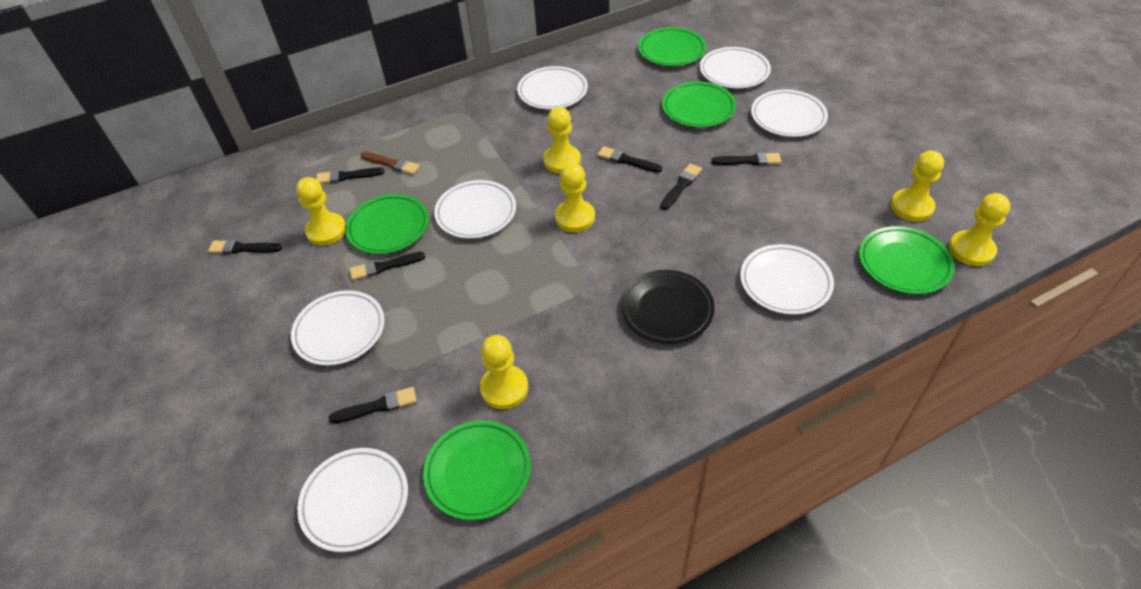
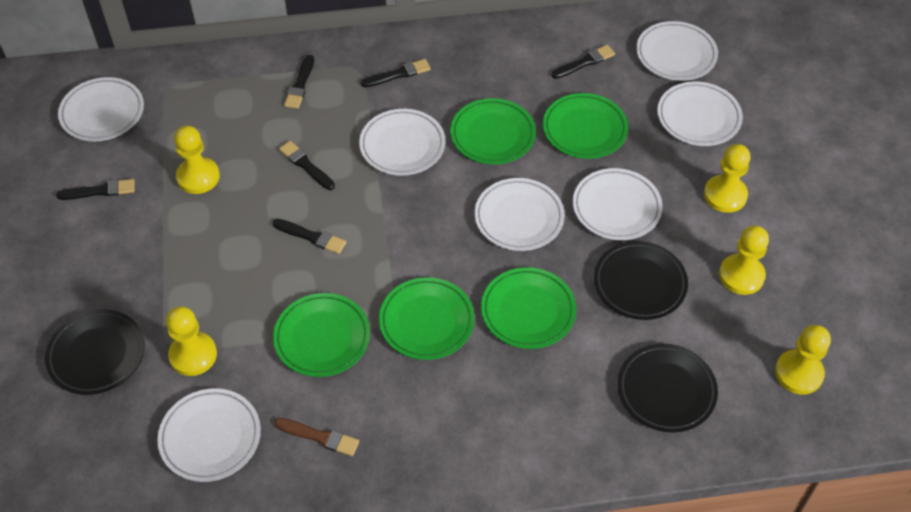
black brush: [208,240,282,254] [316,167,384,184] [329,387,417,424] [350,252,425,280] [598,146,663,173] [660,163,702,210] [711,152,781,165] = 7 -> [56,179,135,200] [272,219,346,254] [279,141,335,190] [284,55,314,109] [361,59,431,88] [552,45,615,79] = 6
black plate: [621,270,715,344] = 1 -> [45,309,144,395] [594,241,688,320] [618,344,718,433] = 3
yellow pawn: [296,177,346,245] [480,335,528,409] [543,107,581,174] [555,163,595,232] [891,151,944,222] [949,193,1010,266] = 6 -> [166,306,217,376] [174,126,220,194] [704,144,751,213] [719,226,769,295] [775,325,831,394] = 5

